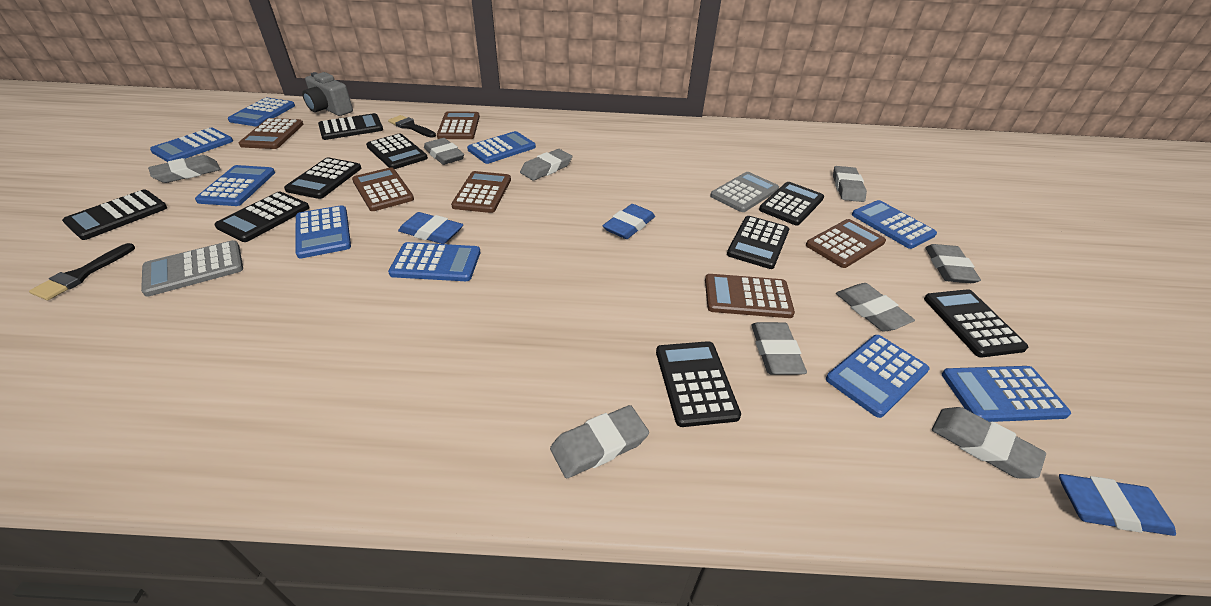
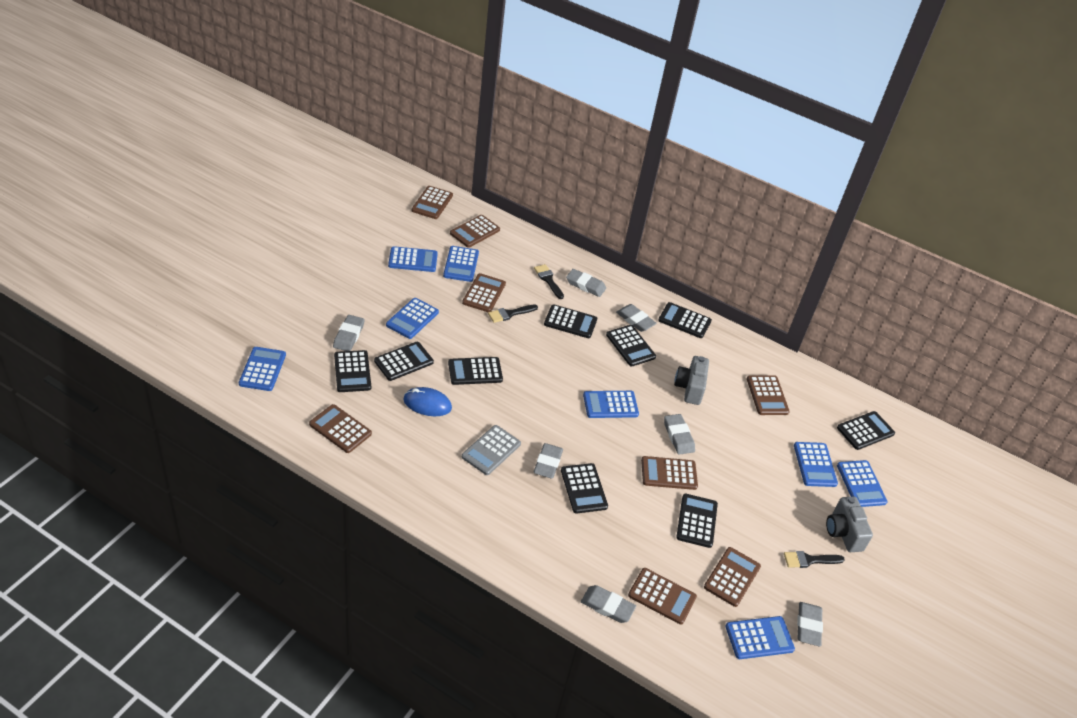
black brush: [29,243,135,300] [388,115,436,138] = 2 -> [488,304,538,323] [534,264,564,299] [784,551,845,568] = 3
blue calculator: [150,127,233,162] [195,165,275,206] [228,98,295,127] [295,205,351,259] [388,242,480,281] [467,131,536,164] [826,335,930,418] [852,200,937,249] [942,366,1071,422] = 9 -> [239,347,286,391] [386,298,439,339] [388,246,438,272] [443,246,479,282] [583,391,639,418] [725,616,795,659] [794,442,838,487] [837,460,888,507] = 8
blue eraser: [398,212,463,244] [603,204,655,239] [1059,474,1176,536] = 3 -> none = 0
blue mouse: none = 0 -> [403,387,452,416] = 1
brown calculator: [239,118,304,149] [352,167,414,211] [437,111,480,139] [451,171,511,213] [705,274,795,318] [806,219,886,268] = 6 -> [309,404,372,453] [412,186,453,219] [450,215,500,248] [462,273,506,312] [628,568,697,625] [641,456,698,490] [704,547,761,607] [747,375,790,415] = 8
grey calculator: [141,240,243,297] [710,172,779,212] = 2 -> [462,425,521,475] = 1
grey camera: [302,72,353,116] = 1 -> [674,356,709,405] [826,497,873,552] = 2
grey eraser: [148,155,221,183] [424,138,464,165] [520,149,572,181] [550,405,649,478] [751,322,807,375] [833,166,867,202] [836,283,915,331] [925,244,981,283] [932,407,1046,478] = 9 -> [333,315,365,351] [533,443,563,479] [566,269,606,297] [581,585,636,623] [616,304,657,332] [664,414,695,455] [797,602,823,647] = 7

